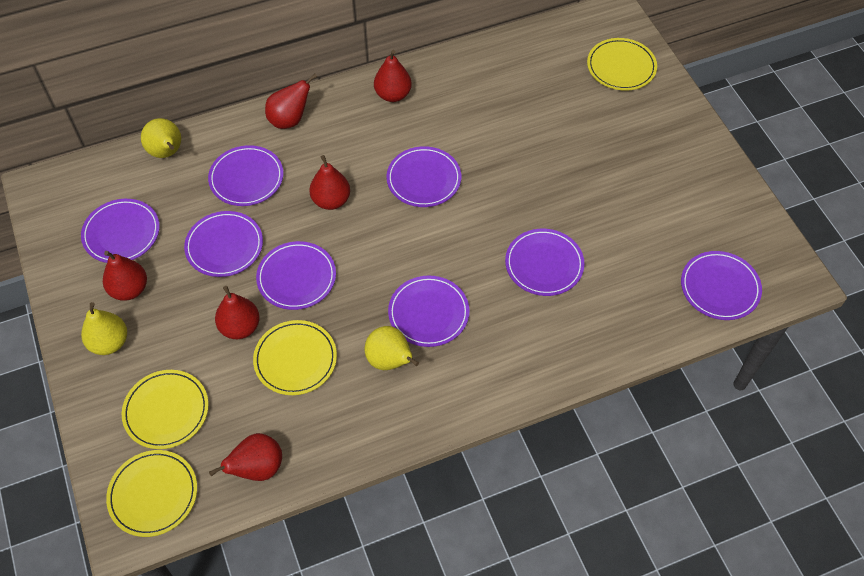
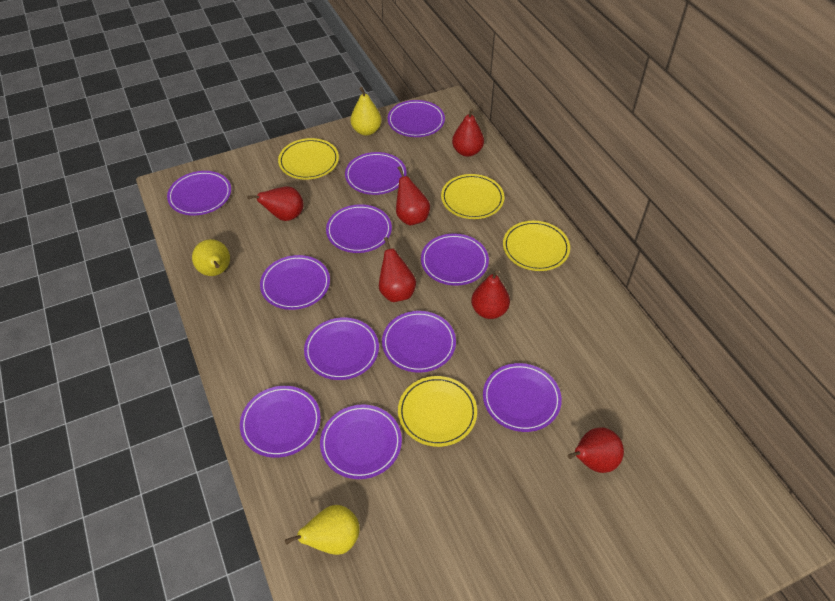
purple plate: [81,199,160,263] [184,211,263,277] [208,145,283,206] [256,241,336,310] [386,146,461,207] [388,276,469,347] [505,229,584,296] [681,251,762,320] = 8 -> [167,171,231,215] [240,386,321,458] [260,255,330,310] [304,317,379,380] [320,404,402,479] [326,204,392,253] [345,152,407,195] [382,311,456,373] [388,100,445,137] [421,233,489,286] [483,363,562,432] = 11

